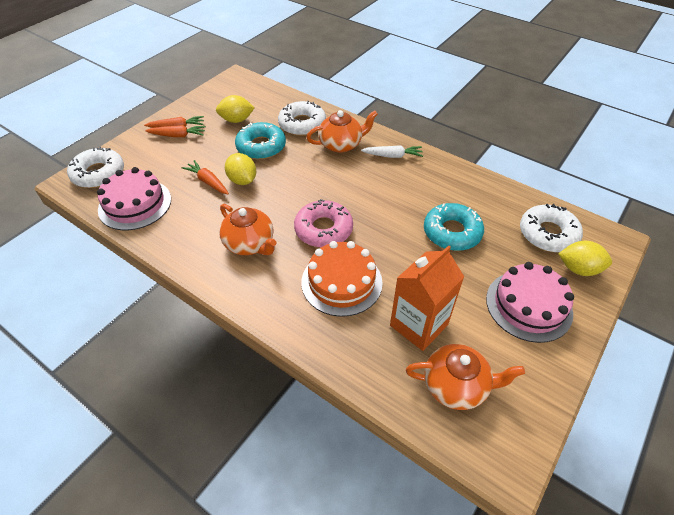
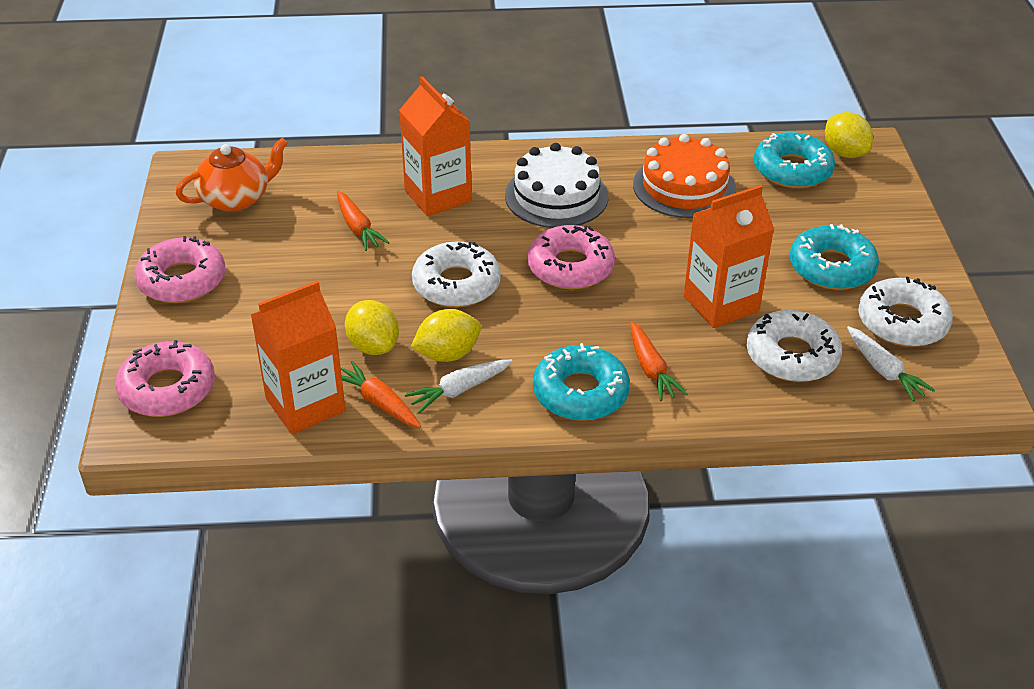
orange carton: [390,245,464,351] = 1 -> [251,280,346,434] [399,76,472,216] [684,185,774,328] = 3
orange teapot: [219,204,277,255] [306,110,378,153] [406,344,525,410] = 3 -> [175,138,288,212] = 1
pink cake: [97,167,171,230] [486,262,574,343] = 2 -> none = 0
pink donut: [294,199,353,247] = 1 -> [115,340,215,417] [134,236,225,303] [527,225,615,290] = 3
turquoise donut: [235,122,286,159] [424,203,484,251] = 2 -> [533,343,630,421] [754,132,835,188] [790,224,879,290] = 3
white cake: none = 0 -> [505,143,608,228] = 1
white carrot: [361,145,423,158] = 1 -> [405,359,512,414] [847,326,935,402] = 2

